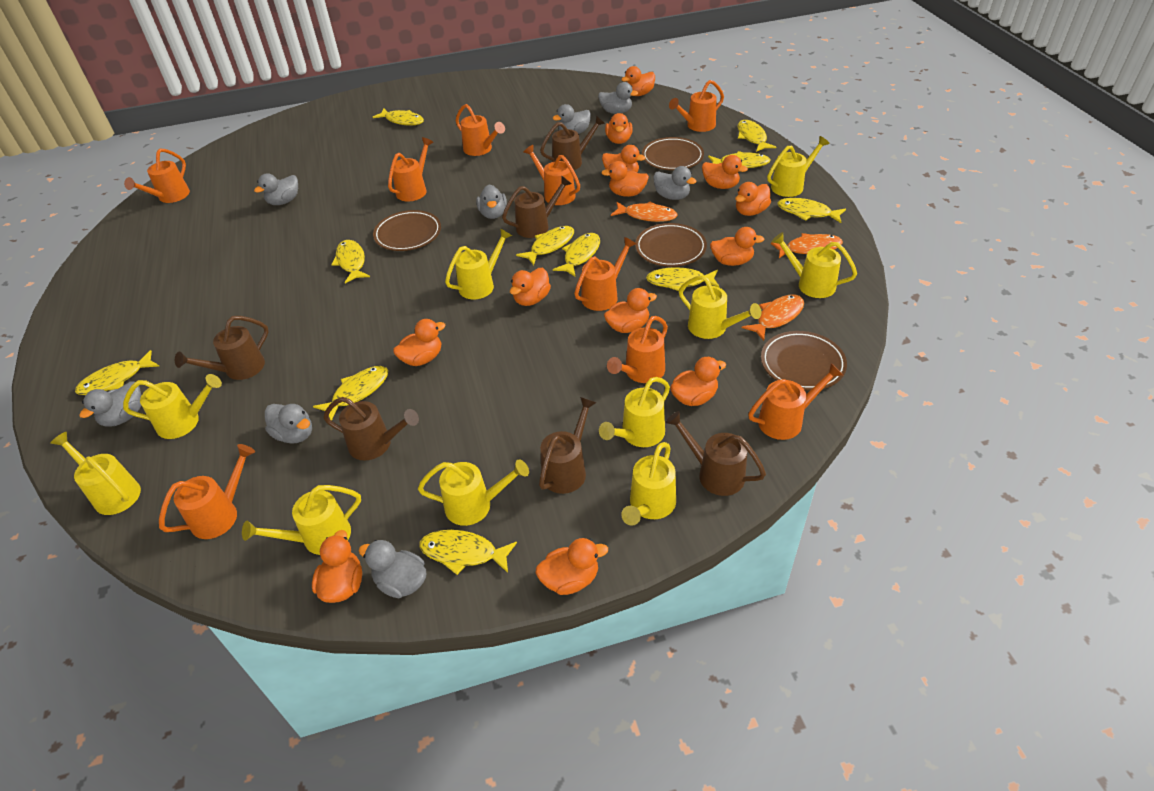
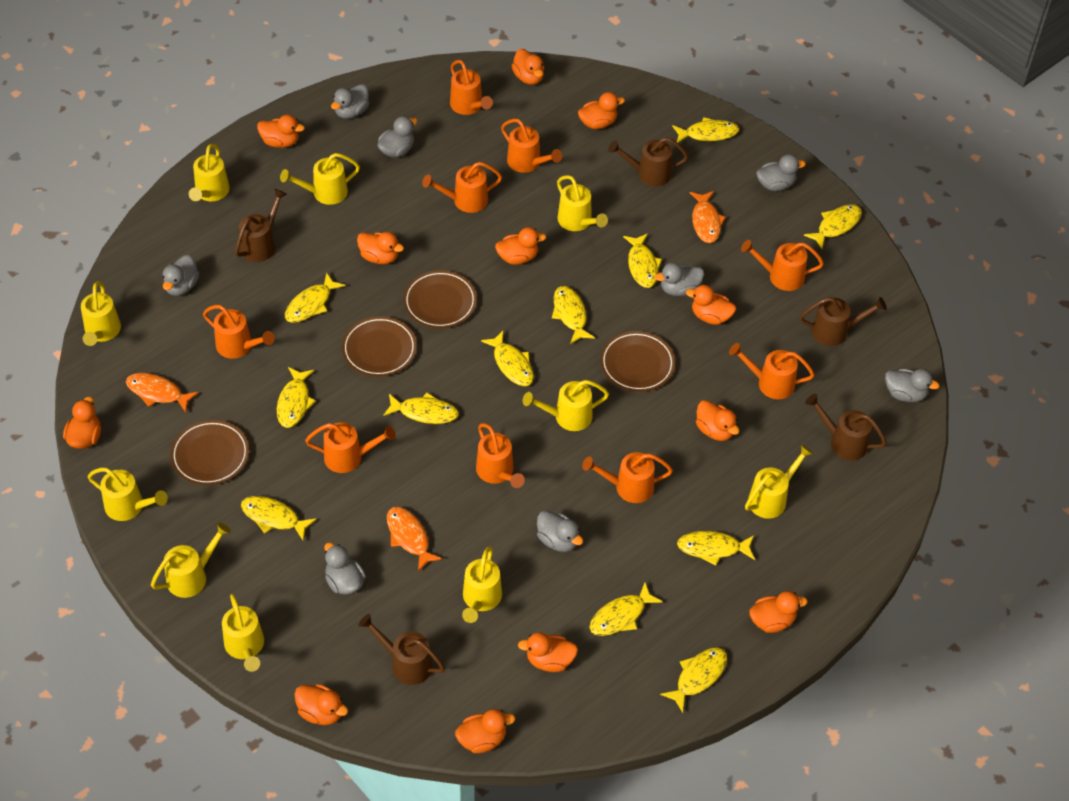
brown watering can: [175,316,269,380] [323,397,419,461] [502,176,572,238] [539,397,597,494] [540,116,605,170] [665,411,766,496] = 6 -> [235,189,287,262] [359,614,445,685] [608,137,688,186] [800,297,887,346] [805,394,887,460] = 5
orange duck: [312,530,362,603] [393,319,446,366] [510,268,551,306] [536,538,608,595] [601,161,649,197] [602,145,646,173] [604,288,657,333] [605,113,633,144] [621,66,655,96] [670,357,726,406] [702,155,748,189] [710,227,764,266] [735,182,771,216] = 13 -> [63,397,101,449] [257,115,305,148] [294,684,348,725] [357,232,404,264] [455,709,515,753] [495,227,547,265] [511,49,544,85] [518,632,578,672] [578,92,625,129] [686,285,736,325] [696,400,739,441] [749,591,808,633] = 12
yellow fish: [75,350,159,395] [313,366,388,421] [331,240,370,283] [373,109,424,126] [419,530,517,575] [516,226,574,265] [553,233,600,276] [646,267,719,292] [708,151,771,168] [738,120,776,152] [777,198,846,223] = 11 -> [241,496,317,540] [277,367,316,428] [285,273,346,323] [383,393,459,424] [481,331,534,386] [552,286,595,344] [589,583,663,636] [623,233,662,288] [660,648,727,713] [672,117,739,143] [677,531,755,566] [804,204,862,249] = 12

